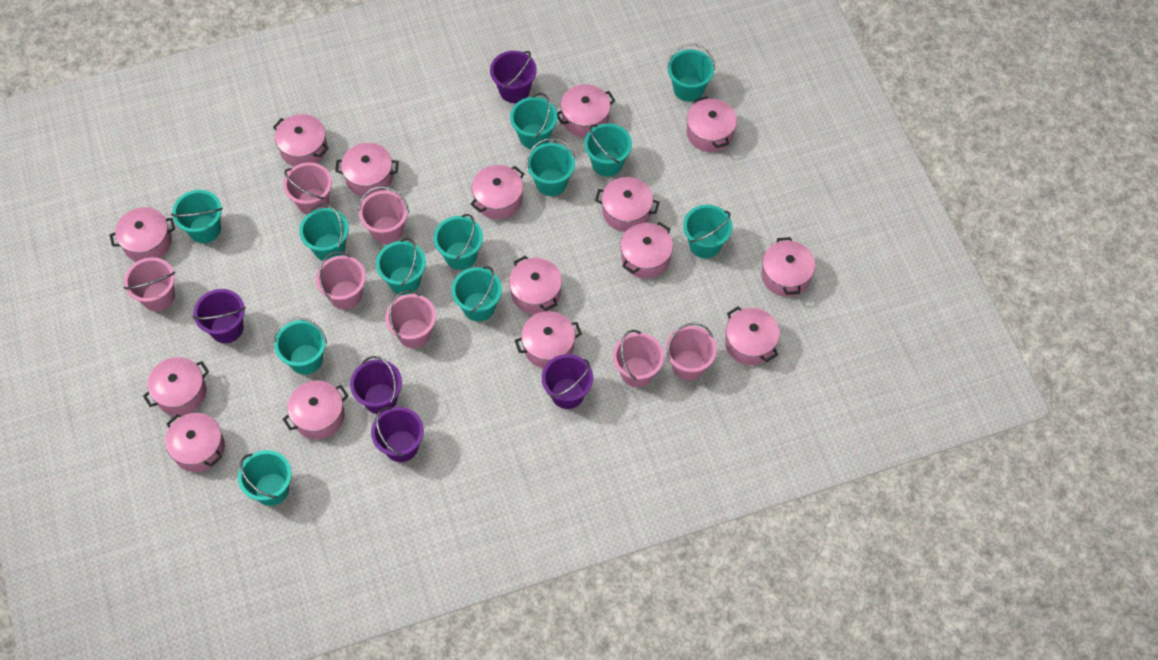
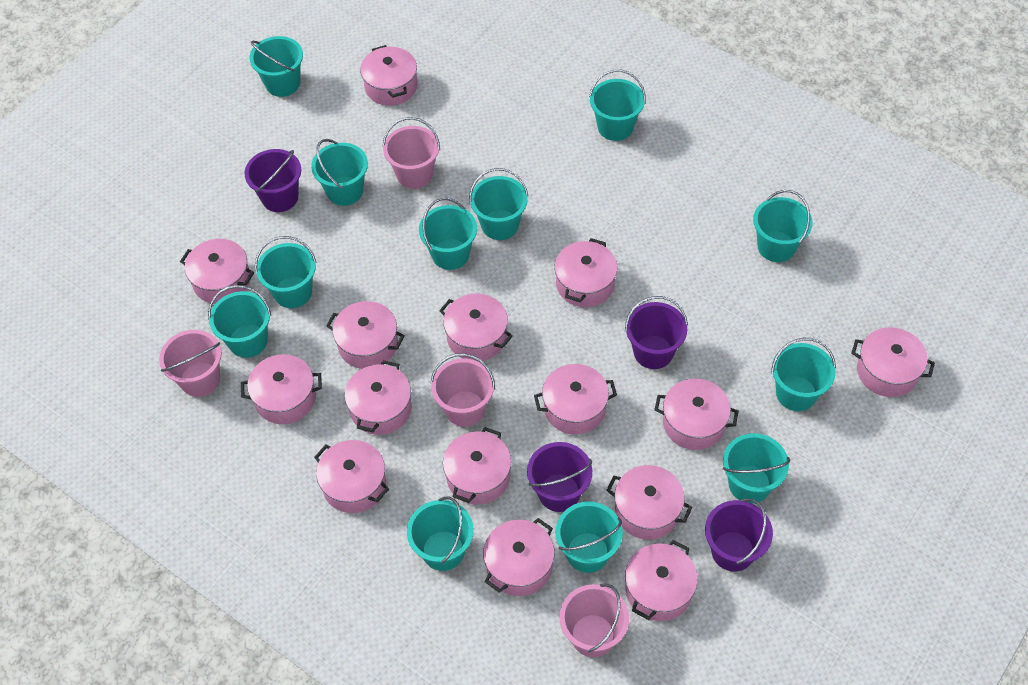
pink bucket: [124,257,175,312] [283,162,332,215] [315,252,366,310] [358,186,409,244] [385,290,436,348] [613,330,664,387] [665,323,717,380] = 7 -> [159,330,221,397] [382,117,440,189] [430,353,495,427] [560,583,629,657] = 4
purple bucket: [193,289,246,343] [350,356,402,414] [371,407,424,462] [490,51,537,103] [542,354,593,409] = 5 -> [244,149,301,212] [527,442,592,512] [625,296,688,369] [705,498,773,572] = 4

